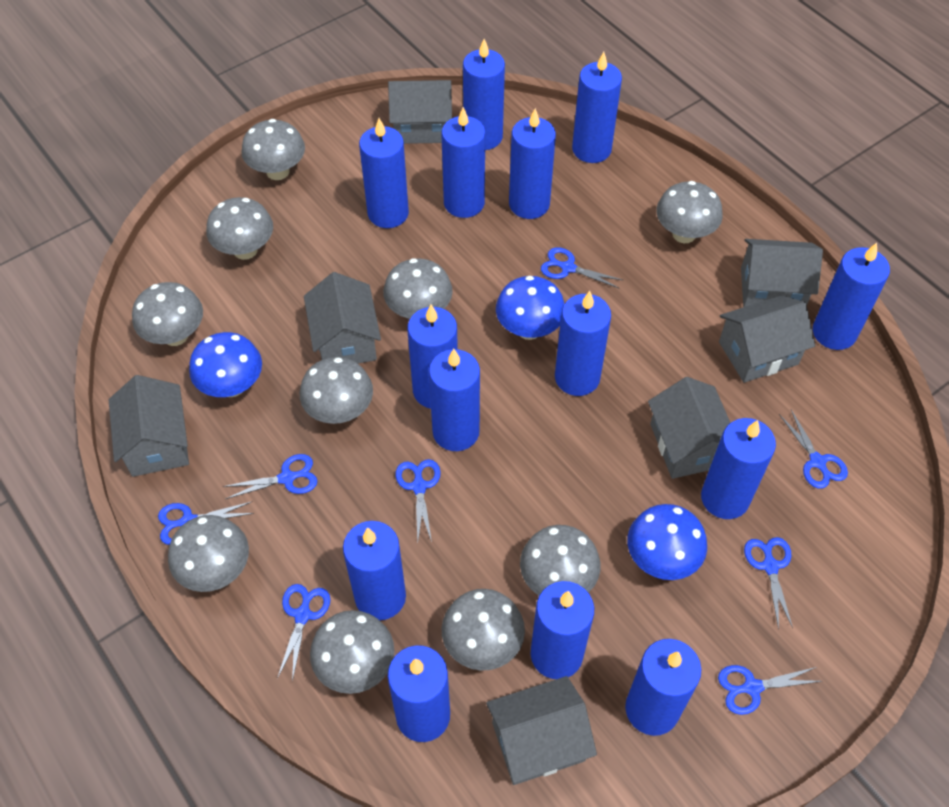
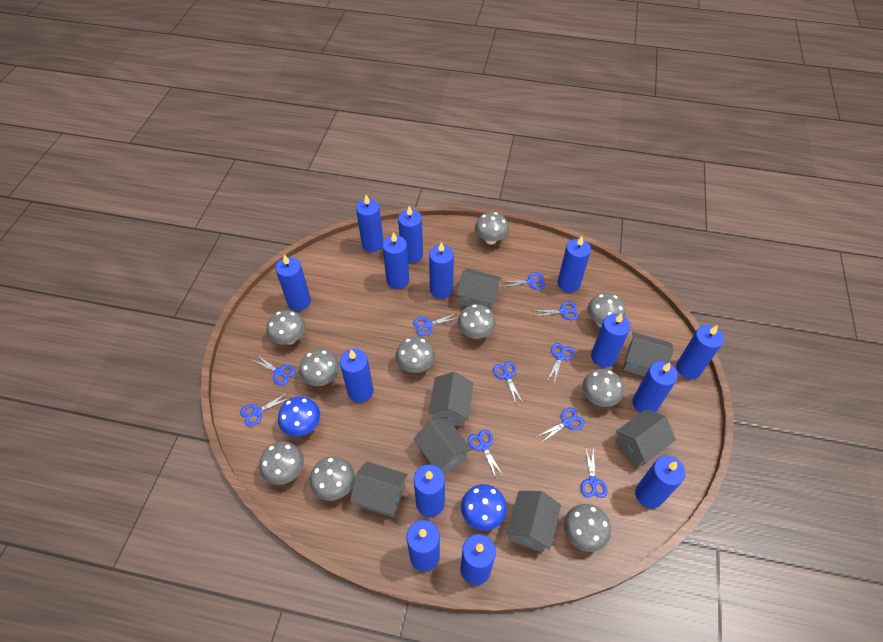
blue mushroom: [189,332,262,397] [496,276,564,340] [627,504,707,580] = 3 -> [278,396,320,437] [461,484,507,531] = 2
blue scissors: [158,501,254,545] [223,454,317,499] [277,584,331,681] [396,459,441,542] [541,247,623,289] [718,665,822,715] [744,537,793,629] [779,410,848,489] = 8 -> [240,393,290,426] [252,355,295,386] [413,313,458,336] [468,430,502,478] [493,361,523,404] [501,272,545,290] [533,302,579,320] [538,408,584,442] [547,343,574,382] [581,447,607,498] = 10

